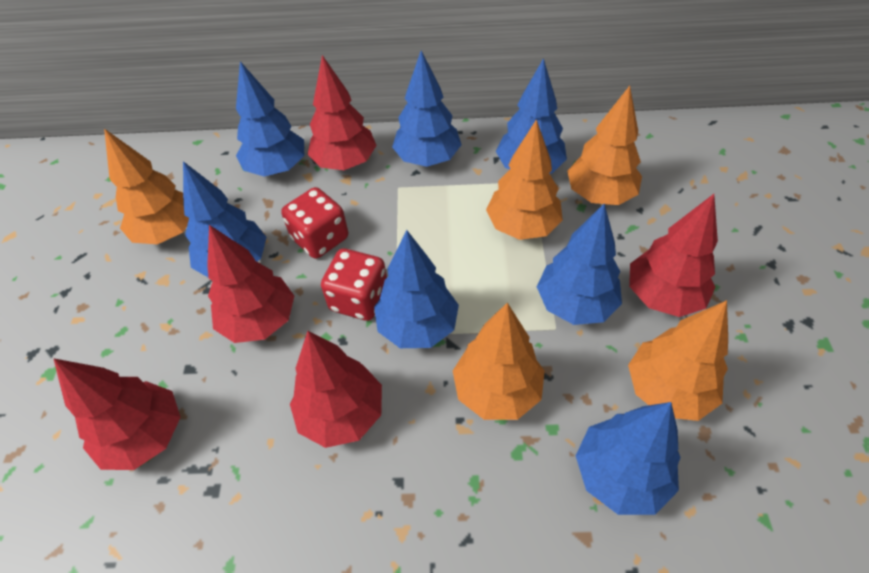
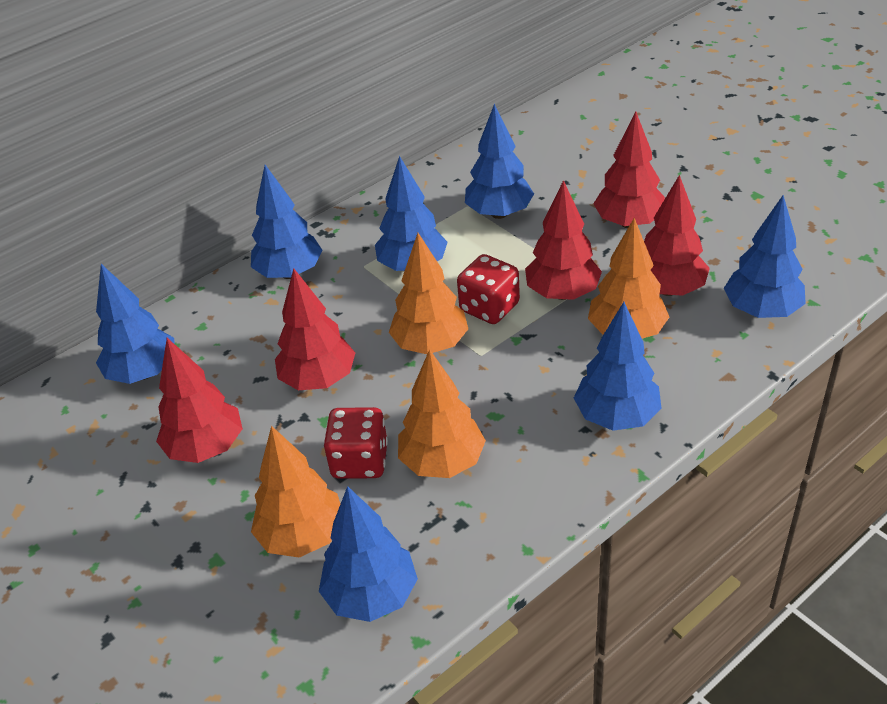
orange tree: [104,129,189,244] [453,303,544,420] [486,119,563,240] [567,86,642,205] [628,300,728,421] = 5 -> [251,426,340,558] [389,233,468,354] [398,349,486,478] [588,218,669,339] = 4

